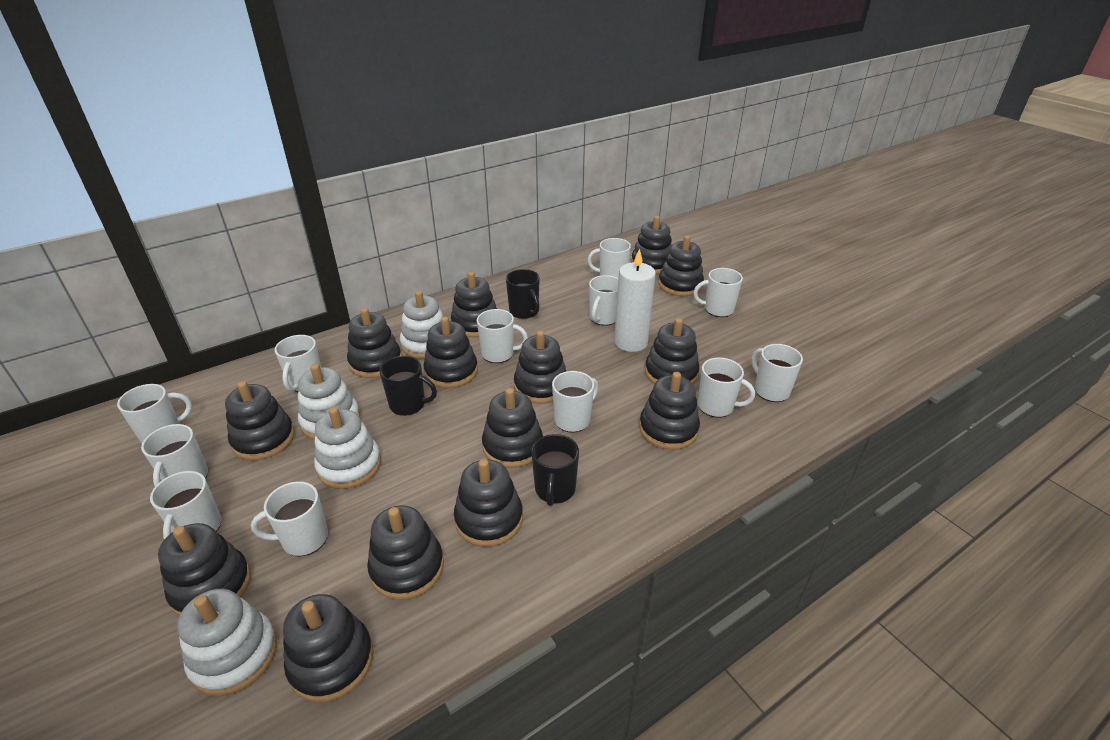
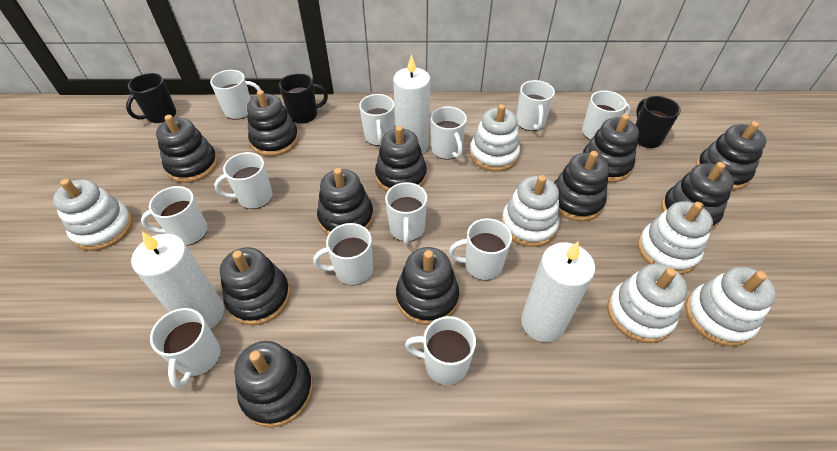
black stacking toy: [158,523,251,616] [225,381,295,460] [283,594,373,703] [347,308,401,378] [367,505,444,600] [423,317,478,388] [451,272,497,337] [454,459,523,547] [482,388,543,468] [514,331,566,404] [631,216,672,274] [639,372,700,450] [645,318,700,384] [659,235,704,296] = 14 -> [156,115,218,183] [220,247,290,325] [234,341,313,428] [247,90,299,156] [317,168,374,235] [375,126,427,191] [396,247,459,325] [554,151,609,221] [583,114,639,182] [661,162,734,230] [696,121,766,190] = 11
white candle: [614,248,656,352] = 1 -> [131,232,224,329] [393,54,430,154] [521,242,595,342] = 3
white stacking toy: [177,589,277,696] [298,364,360,440] [314,407,381,489] [400,291,443,359] = 4 -> [53,179,133,251] [470,104,520,172] [501,175,559,247] [607,264,688,343] [638,201,713,275] [685,267,776,346] = 6

